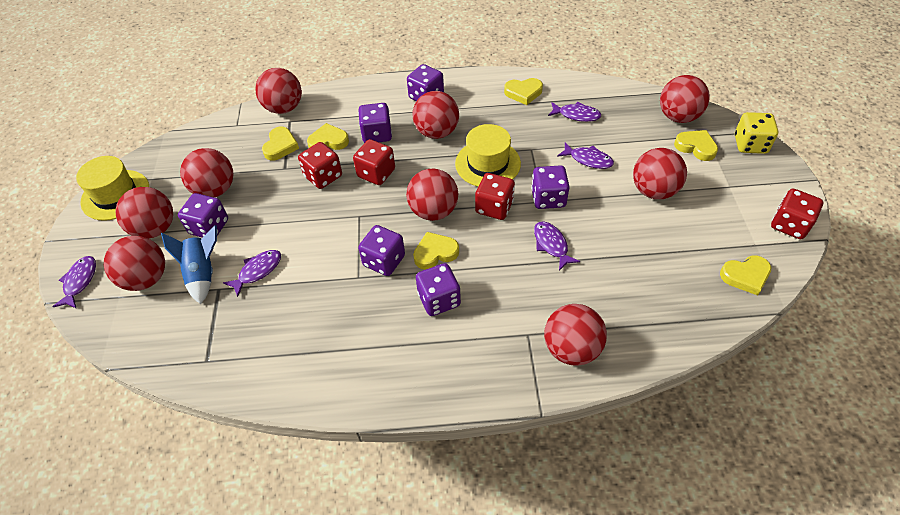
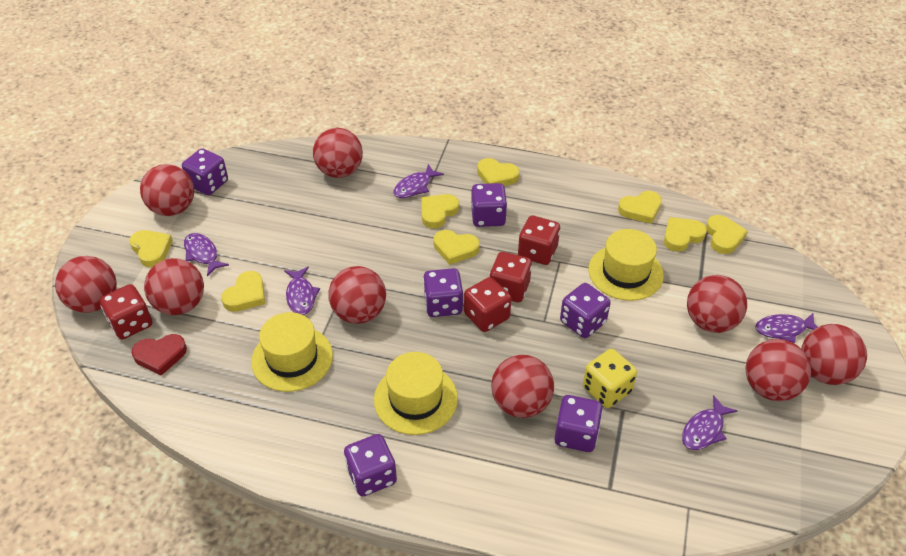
blue rocket: [161,225,217,304] = 1 -> none = 0
red heart: none = 0 -> [131,334,187,376] = 1
yellow hat: [76,156,149,221] [455,124,521,186] = 2 -> [251,312,333,392] [374,352,458,435] [589,229,664,301] = 3
yellow heart: [262,127,299,161] [307,123,349,150] [413,232,459,270] [504,78,543,105] [674,130,718,161] [720,255,771,295] = 6 -> [129,230,173,267] [221,271,265,312] [421,194,459,228] [433,230,480,265] [477,158,520,186] [618,191,662,224] [664,217,707,252] [706,215,748,254] = 8

